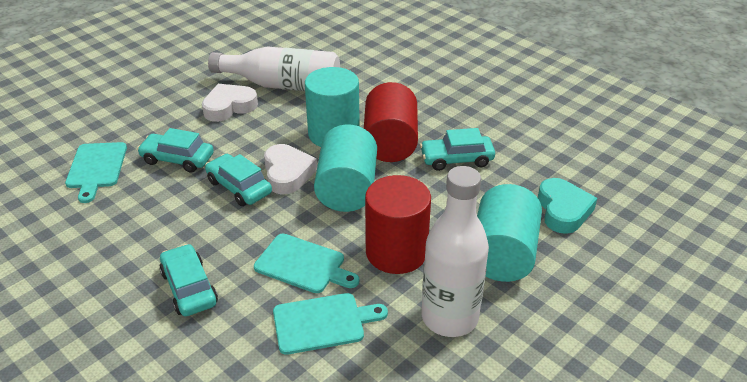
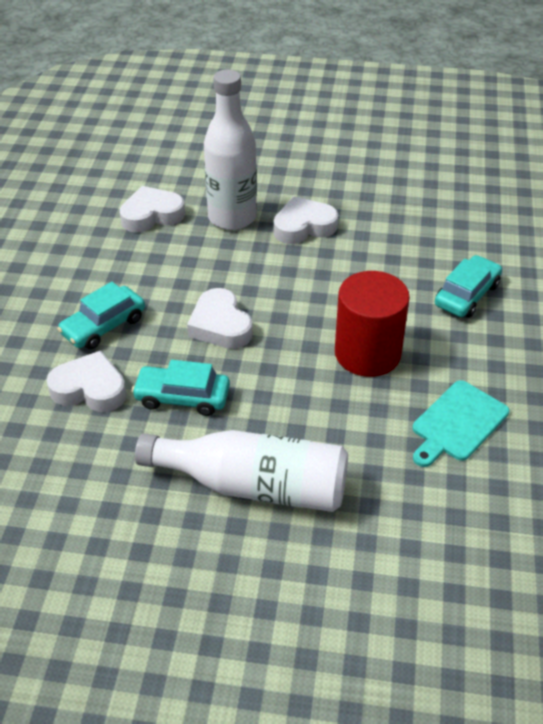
red cylinder: [364,82,418,162] [365,175,431,274] = 2 -> [335,271,410,377] = 1
turquoise car: [137,128,214,172] [159,244,218,316] [205,154,272,206] [420,128,495,171] = 4 -> [57,282,145,349] [132,360,230,416] [435,255,502,318] = 3
turquoise cutting board: [65,142,127,203] [254,234,359,293] [273,293,388,355] = 3 -> [413,380,509,467] = 1
turquoise cylinder: [305,67,360,147] [314,124,377,212] [477,184,542,282] = 3 -> none = 0
turquoise heart: [538,178,597,234] = 1 -> none = 0
white heart: [202,84,258,122] [264,144,317,194] = 2 -> [46,350,127,412] [119,186,185,233] [187,288,253,349] [274,196,338,244] = 4

